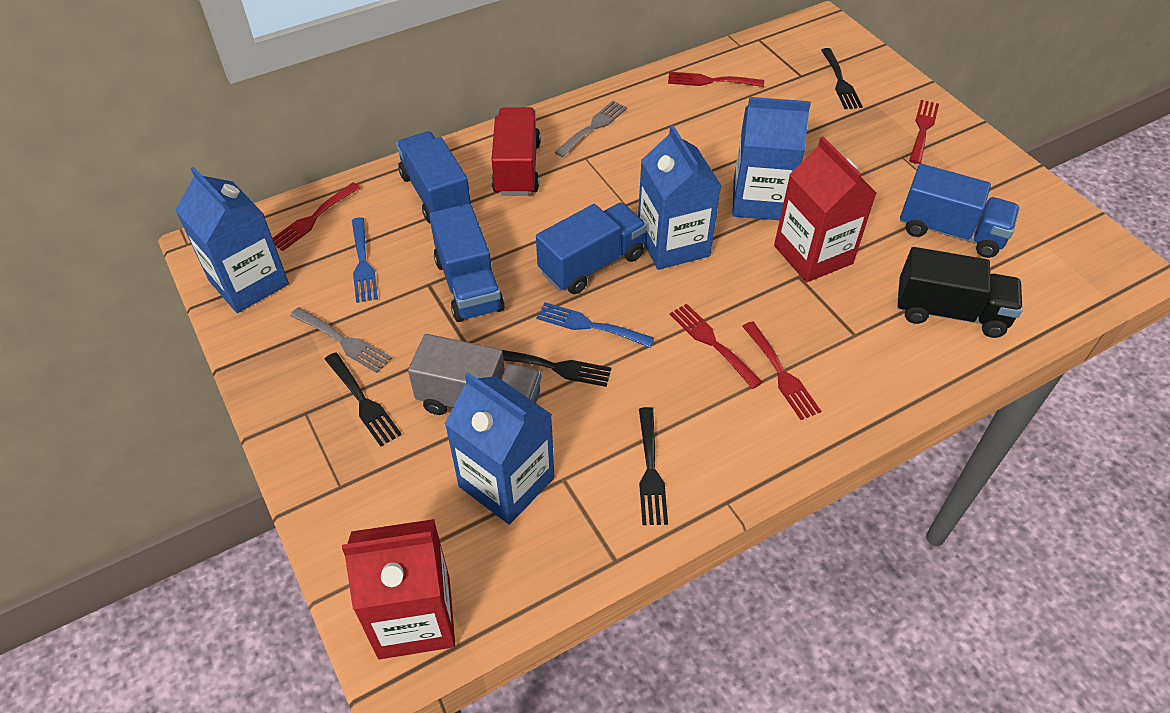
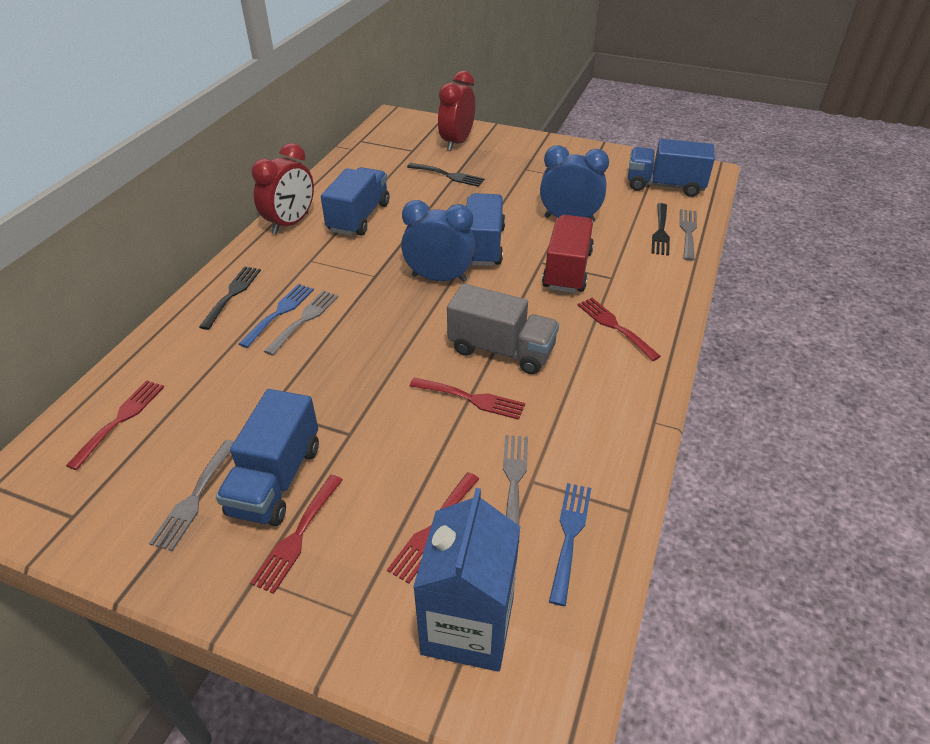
black fork: [325,352,402,447] [502,350,612,387] [639,407,668,525] [821,48,863,109] = 4 -> [199,266,261,330] [407,163,485,187] [651,203,670,256] = 3
black truck: [897,247,1023,338] = 1 -> none = 0
blue carton: [175,167,289,313] [445,372,554,525] [638,125,722,270] [732,97,811,220] = 4 -> [413,488,520,672] = 1
blue clock: none = 0 -> [401,200,475,282] [540,145,609,222] = 2
grey fork: [290,307,392,373] [555,101,627,157] = 2 -> [149,440,234,551] [264,290,339,356] [503,435,528,525] [680,209,697,261] = 4
red carton: [342,519,455,659] [774,137,877,282] = 2 -> none = 0
red clock: none = 0 -> [252,143,314,234] [438,71,475,151] = 2

